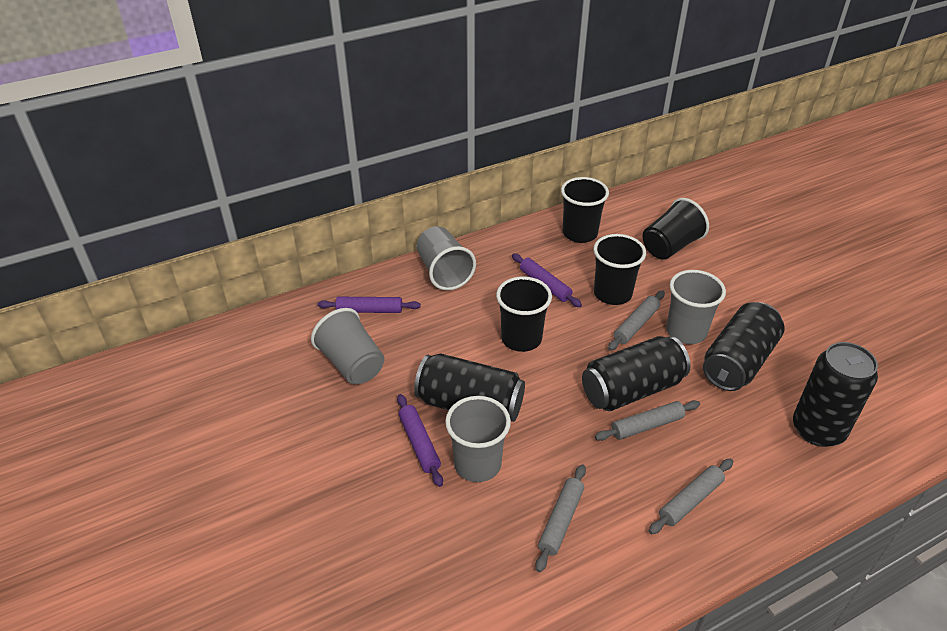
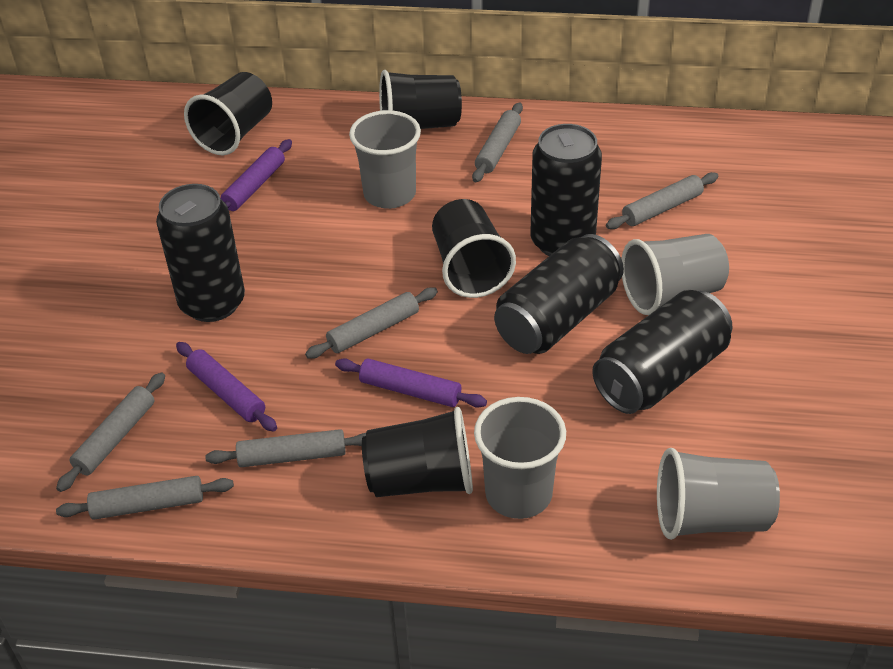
grey rolling pin: [535,464,586,572] [595,400,700,441] [608,290,665,351] [649,459,733,534] = 4 -> [56,372,165,492] [56,476,234,520] [205,429,366,467] [305,287,438,359] [472,103,523,182] [606,172,718,229] = 6

